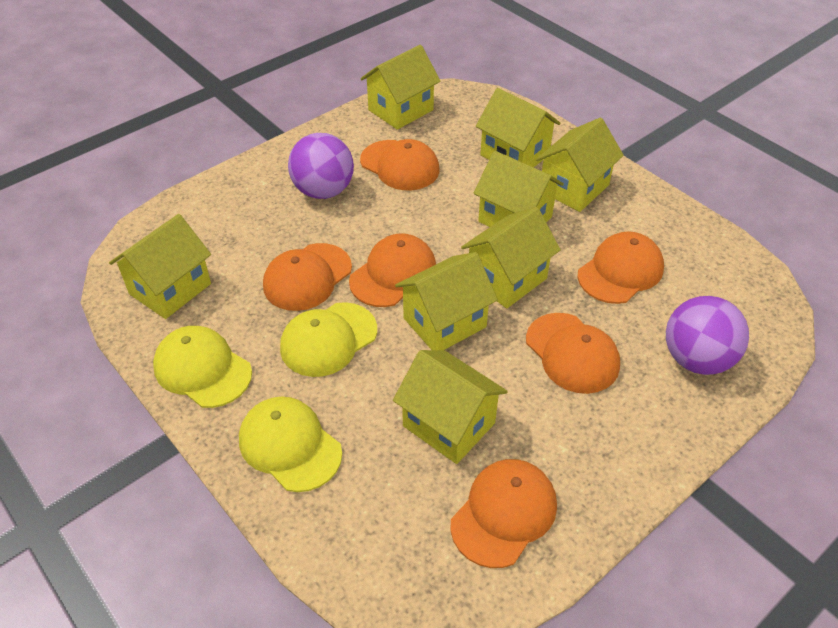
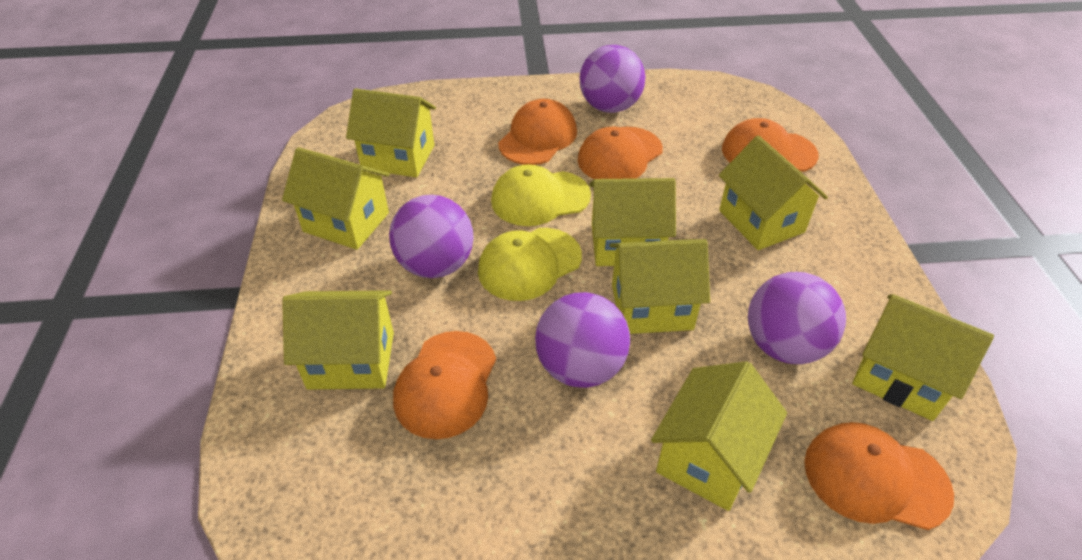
orange cap: [263,243,352,311] [349,233,436,307] [360,139,439,190] [451,459,557,568] [526,313,620,394] [577,231,664,304] = 6 -> [393,331,496,439] [498,99,577,165] [578,127,663,179] [722,118,819,172] [804,422,954,530] = 5
purple ball: [288,133,354,199] [666,296,749,375] = 2 -> [389,195,473,278] [535,292,630,388] [579,45,645,113] [748,272,846,364] = 4
yellow cap: [153,326,252,408] [239,396,342,492] [280,302,377,377] = 3 -> [478,228,582,301] [491,164,591,226] = 2

